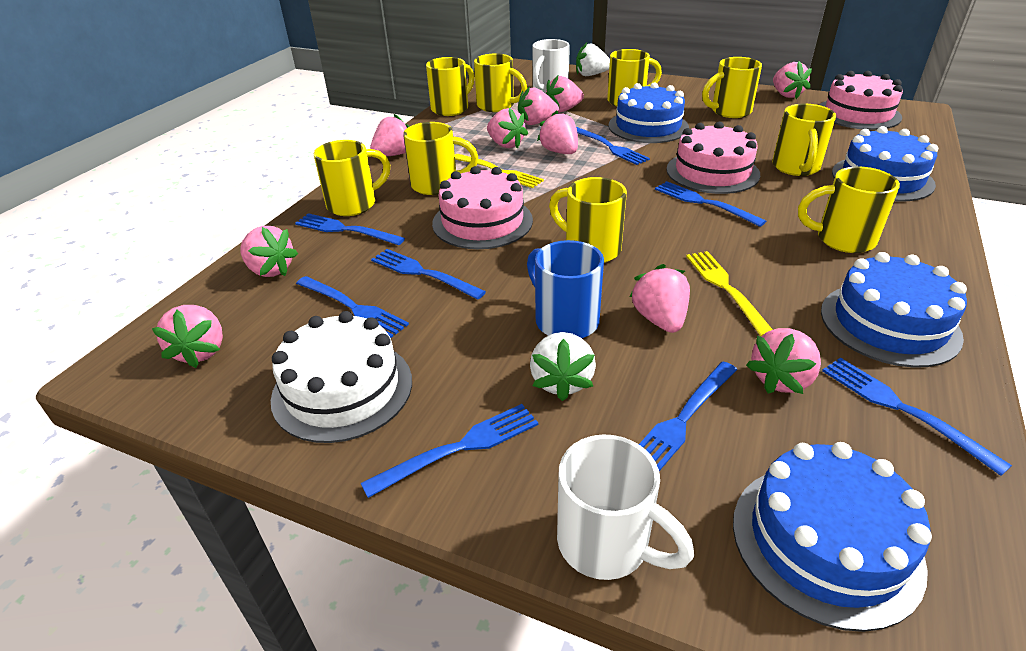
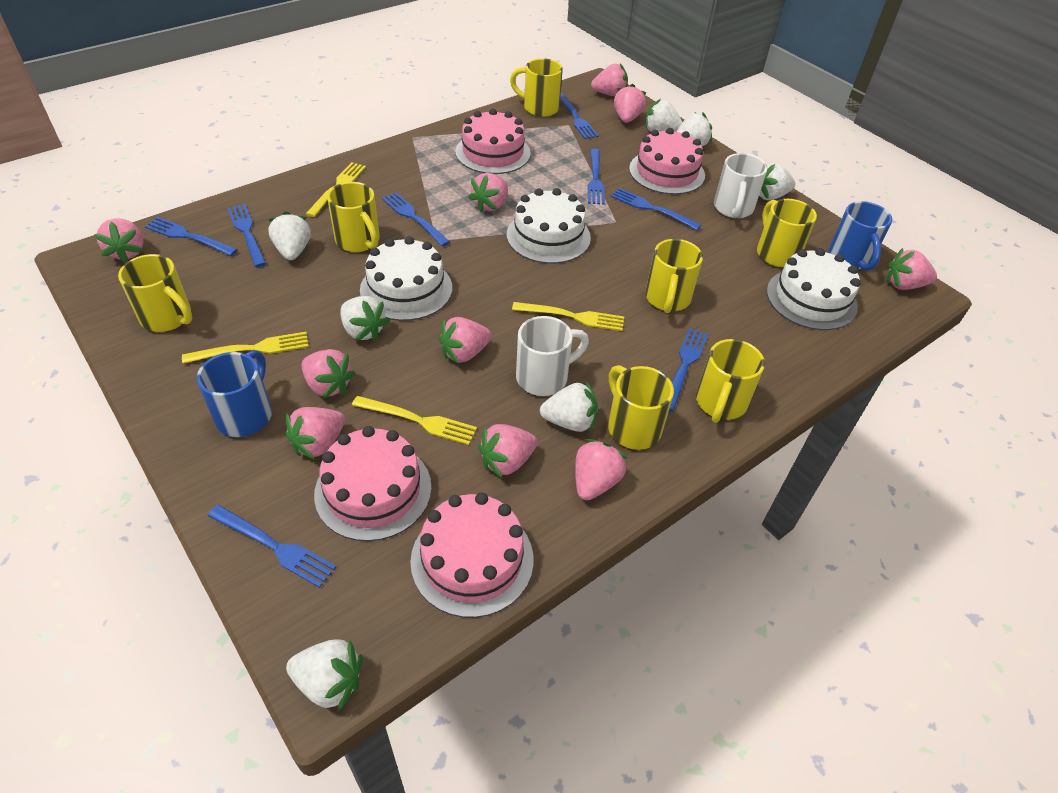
blue cake: [608,82,689,143] [733,442,932,632] [821,252,967,368] [832,126,938,202] = 4 -> none = 0
blue mug: [527,240,604,338] = 1 -> [197,350,272,437] [829,201,892,271] = 2
pink cake: [432,166,533,249] [667,122,760,194] [819,71,903,130] = 3 -> [314,426,432,541] [410,493,533,618] [455,109,531,174] [629,128,705,195] = 4
white cake: [271,311,412,443] = 1 -> [360,236,452,321] [507,188,591,264] [767,248,861,330] = 3
white strawberry: [530,332,596,401] [576,43,610,76] = 2 -> [268,211,311,260] [286,639,363,712] [340,296,389,341] [540,381,598,432] [645,99,682,132] [676,112,712,146] [759,163,795,200] = 7
yellow fork: [455,154,544,188] [686,251,773,336] = 2 -> [182,332,309,364] [306,162,366,217] [352,396,477,445] [512,302,624,331] = 4
yellow mug: [314,140,390,216] [403,122,478,195] [426,57,475,116] [474,53,527,112] [549,177,627,263] [607,49,662,106] [702,57,762,118] [772,104,836,176] [798,167,900,253] = 9 -> [118,254,192,332] [327,182,380,252] [510,58,563,117] [608,365,674,450] [646,239,703,313] [696,339,765,423] [757,199,817,267] = 7

